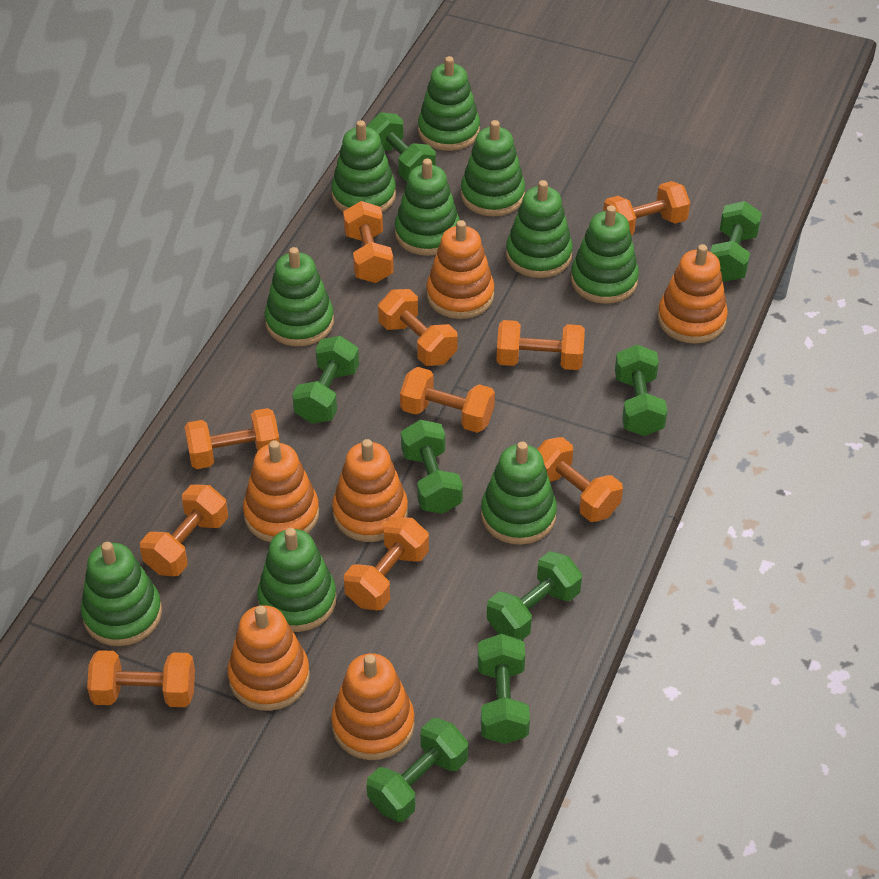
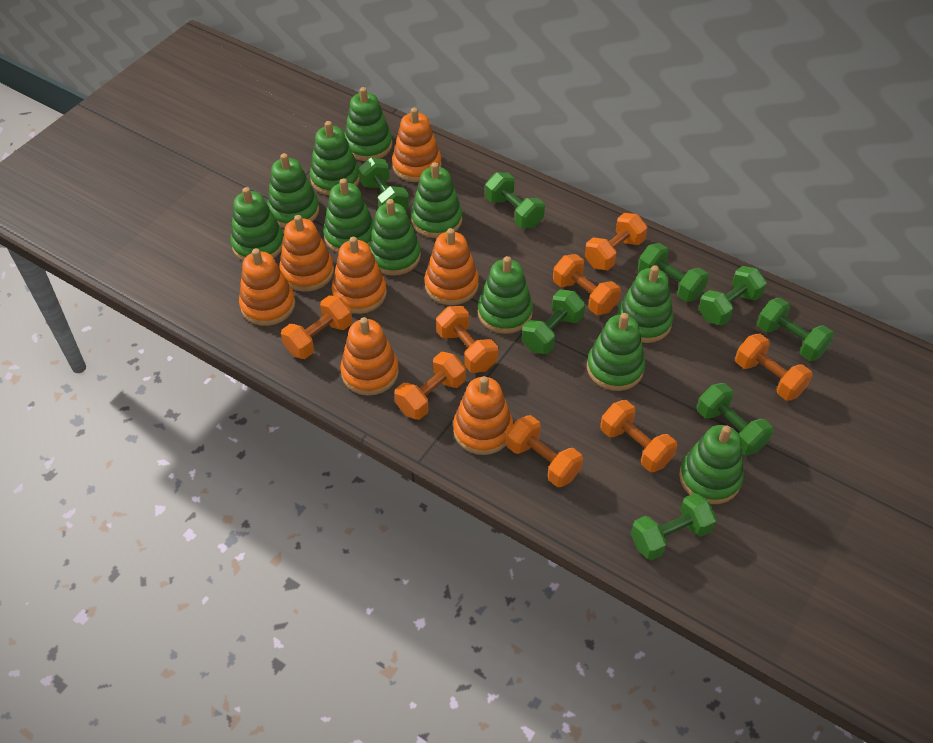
green stacking toy: [81,542,162,646] [257,528,337,632] [265,247,334,346] [331,120,396,212] [395,158,460,256] [418,56,480,151] [461,120,525,217] [481,442,557,545] [506,180,573,278] [571,205,639,304] = 10 -> [230,187,284,261] [267,153,319,228] [310,121,360,195] [323,178,374,253] [345,87,392,161] [368,199,421,276] [411,162,462,238] [478,256,533,334] [587,313,645,391] [617,265,674,343] [679,425,744,504] = 11
orange dumbbell: [87,650,195,707] [140,484,228,576] [184,408,280,469] [343,201,394,283] [344,517,429,610] [378,289,457,366] [400,367,495,433] [496,320,585,370] [537,437,623,522] [603,181,690,236] = 10 -> [281,295,352,359] [395,352,466,420] [436,306,498,373] [506,415,583,487] [553,254,621,315] [585,213,648,271] [600,400,677,472] [735,334,813,401] = 8
orange stacking toy: [227,605,310,711] [243,440,319,542] [331,653,415,760] [332,439,408,542] [426,220,494,319] [658,244,728,344] = 6 -> [239,249,295,326] [279,215,334,292] [332,237,387,314] [340,317,399,396] [392,108,441,182] [425,228,479,305] [453,376,513,455] = 7

